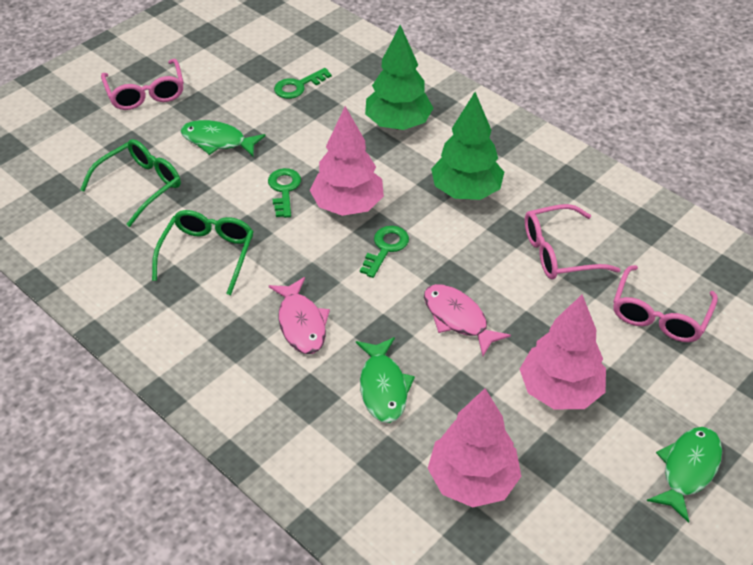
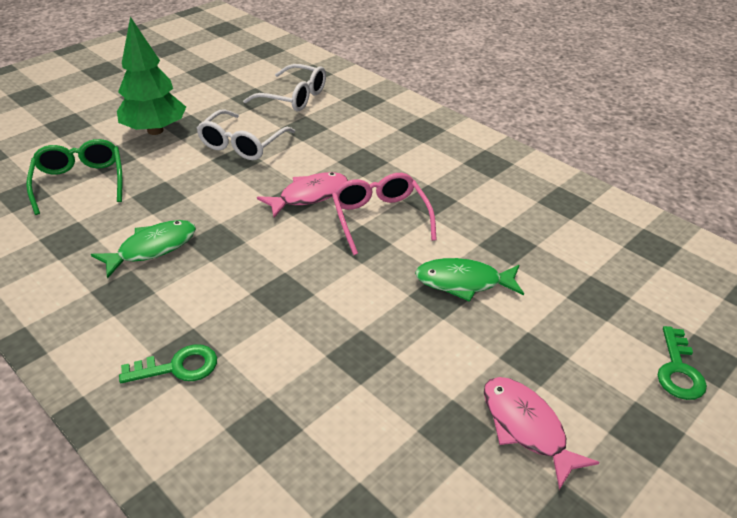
green fish: [180,120,266,156] [356,337,415,423] [647,427,722,523] = 3 -> [91,220,196,279] [415,258,524,302] = 2
green glasses: [80,139,181,227] [152,210,254,295] = 2 -> [26,139,122,215] = 1
green key: [268,168,301,218] [274,68,332,99] [360,226,409,278] = 3 -> [119,344,217,383] [657,326,707,400] = 2
green tree: [365,25,433,130] [431,92,504,200] = 2 -> [117,17,186,135] = 1
pink glasses: [101,59,184,110] [525,204,621,280] [613,265,718,342] = 3 -> [332,173,437,255] = 1
pink tree: [310,106,384,216] [428,388,521,507] [520,295,606,409] = 3 -> none = 0
white glasses: none = 0 -> [197,109,295,160] [243,64,326,112] = 2

